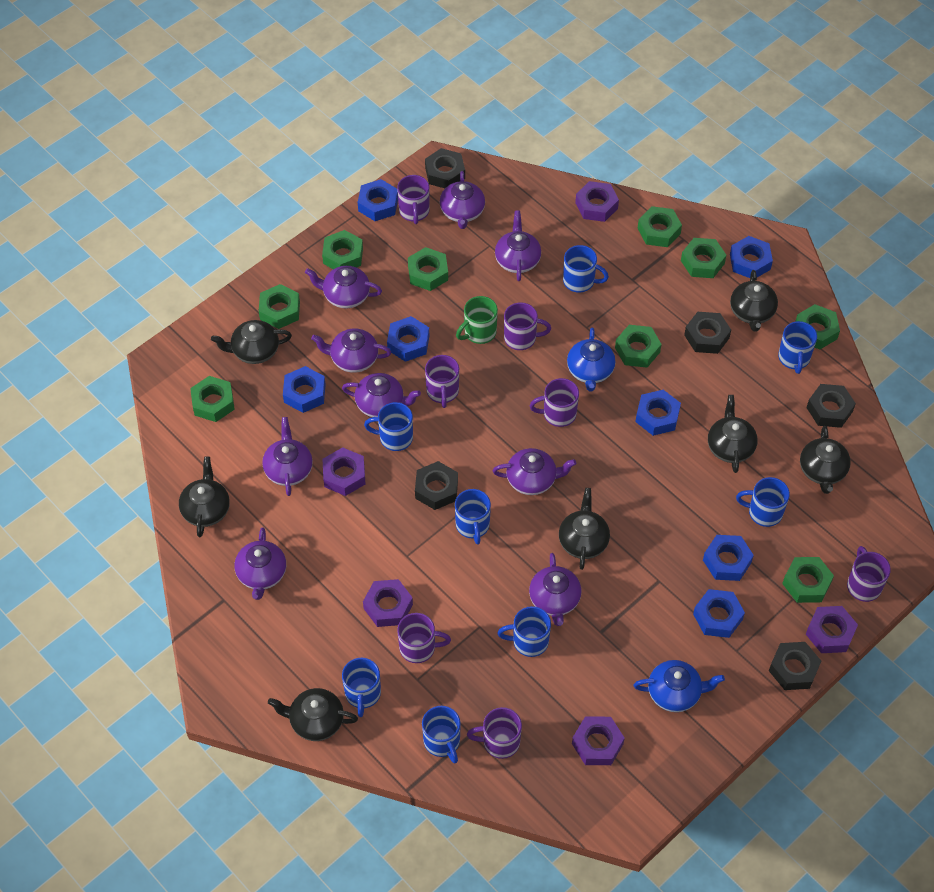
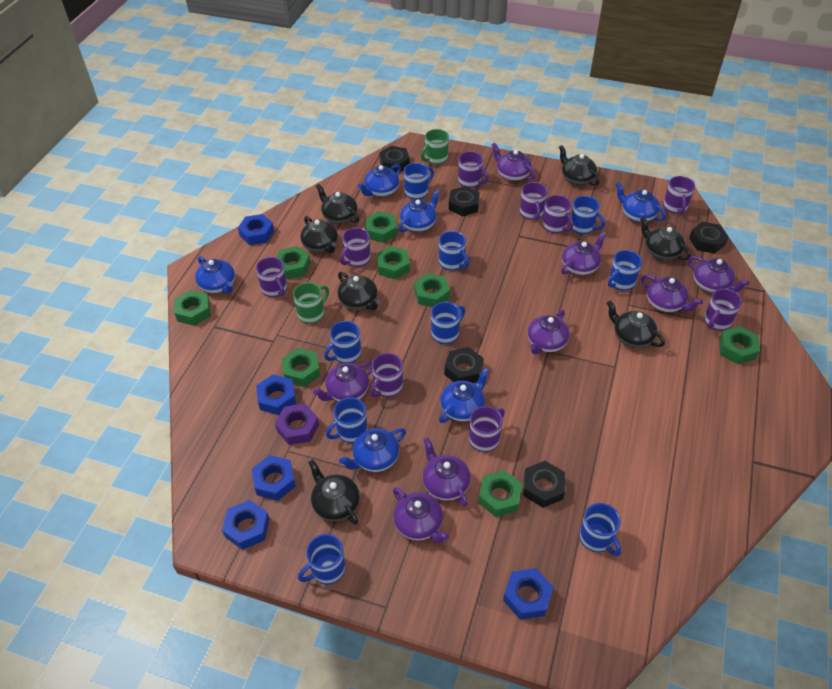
blue mug: [342,658,381,717] [364,402,413,451] [422,706,461,763] [455,489,491,545] [497,606,551,657] [563,245,609,292] [736,477,790,527] [778,321,817,374] = 8 -> [298,534,346,584] [324,321,361,363] [326,397,367,443] [404,163,434,200] [431,302,465,344] [439,231,469,271] [571,196,605,234] [579,503,621,556] [608,250,642,291] = 9
blue nut: [283,366,326,413] [358,179,398,221] [387,316,429,362] [636,390,681,436] [693,589,745,638] [703,535,754,581] [730,236,773,278] = 7 -> [222,500,269,550] [238,214,274,245] [252,455,296,501] [256,374,296,415] [503,568,553,620] = 5
blue teapot: [567,328,615,391] [634,660,725,712] = 2 -> [195,256,235,293] [339,428,406,472] [358,164,401,197] [399,190,440,232] [439,367,489,423] [615,182,666,222] = 6
green mug: [456,296,498,344] = 1 -> [293,282,329,324] [421,129,449,165] = 2
green nut: [190,376,235,422] [259,284,300,329] [322,230,363,269] [408,247,448,291] [615,325,661,368] [637,206,682,247] [681,238,726,278] [782,557,834,603] [795,304,840,349] = 9 -> [174,290,211,326] [276,246,311,279] [281,348,320,387] [365,211,398,243] [376,246,410,279] [414,273,450,307] [478,470,522,517] [719,326,760,365] = 8
purple mug: [397,175,429,224] [397,613,451,663] [425,355,459,408] [467,707,522,759] [504,302,551,350] [529,378,579,427] [847,546,891,602] = 7 -> [256,257,287,297] [340,227,371,267] [370,353,403,397] [458,151,489,188] [469,406,505,452] [520,182,547,220] [542,195,574,233] [663,176,695,214] [704,289,742,331] = 9
purple nut: [323,447,365,496] [363,579,413,627] [572,716,625,765] [575,181,619,222] [806,606,858,653] = 5 -> [275,404,319,445] = 1
purple teapot: [234,527,286,600] [262,417,313,496] [305,266,382,309] [311,329,391,373] [342,373,421,417] [440,171,485,229] [492,448,576,495] [495,210,541,281] [529,553,581,626] = 9 -> [313,362,372,401] [393,487,449,543] [423,437,471,506] [492,143,536,181] [527,310,570,355] [561,232,606,275] [641,275,703,312] [688,256,749,293] = 8

